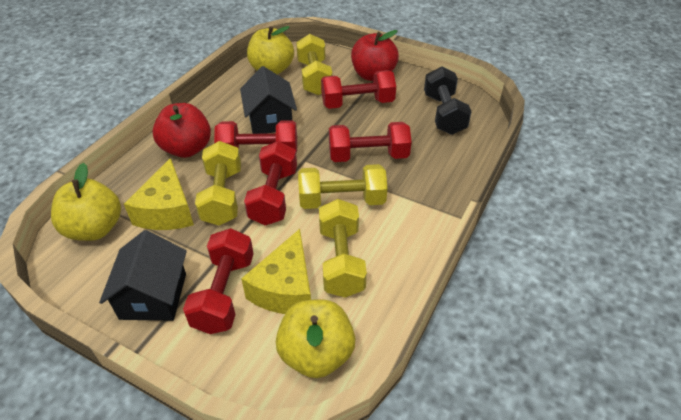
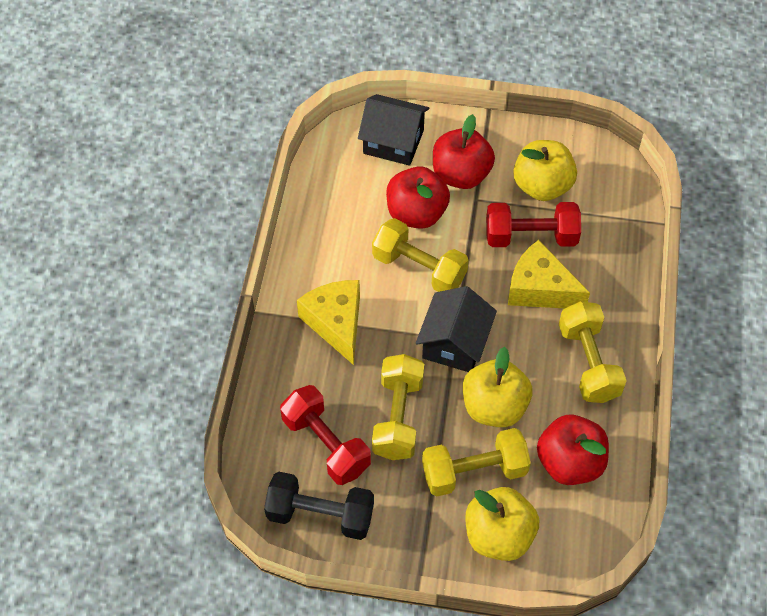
red apple: [153,103,211,158] [351,30,399,81] = 2 -> [386,166,450,229] [433,114,495,189] [537,415,609,485] = 3
red dumbbell: [183,228,254,334] [214,120,297,153] [244,141,297,225] [321,70,396,109] [329,122,412,162] = 5 -> [280,385,371,485] [486,202,581,247] = 2

